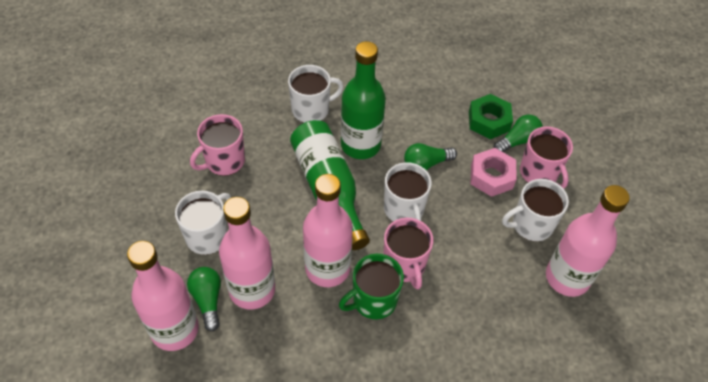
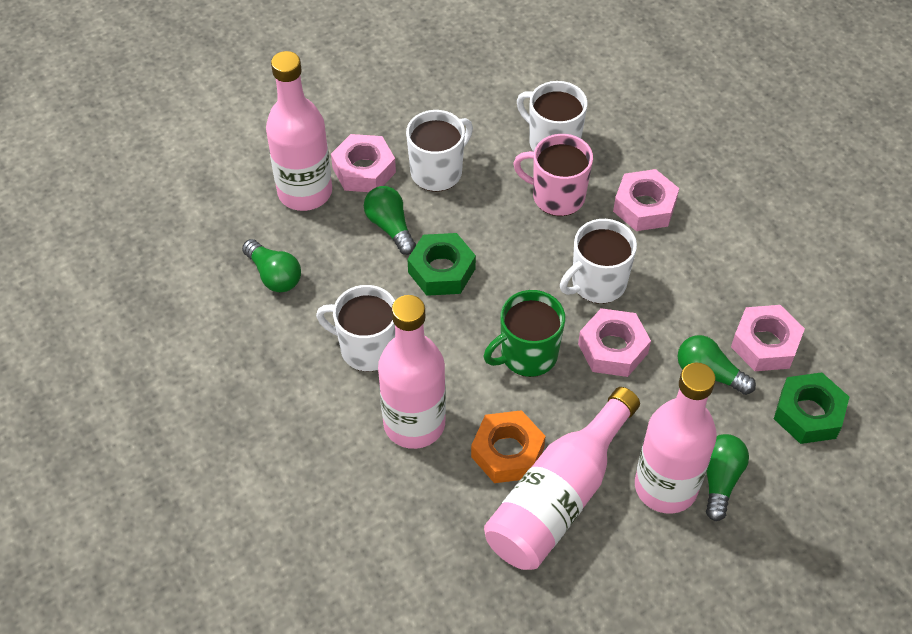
green bottle: [290,120,370,250] [341,41,386,159] = 2 -> none = 0
green light bulb: [187,267,221,331] [404,143,457,171] [494,114,543,152] = 3 -> [242,239,301,292] [364,186,416,255] [677,335,756,395] [706,434,749,521] = 4
green nut: [469,94,513,139] = 1 -> [407,233,476,296] [774,372,849,444] = 2
orange nut: none = 0 -> [471,410,545,483] = 1
pink mug: [190,114,245,176] [384,218,433,289] [520,126,573,189] = 3 -> [513,134,593,216] = 1
pink nut: [471,148,517,197] = 1 -> [331,134,396,192] [578,308,651,377] [613,169,679,231] [731,305,805,371] = 4

